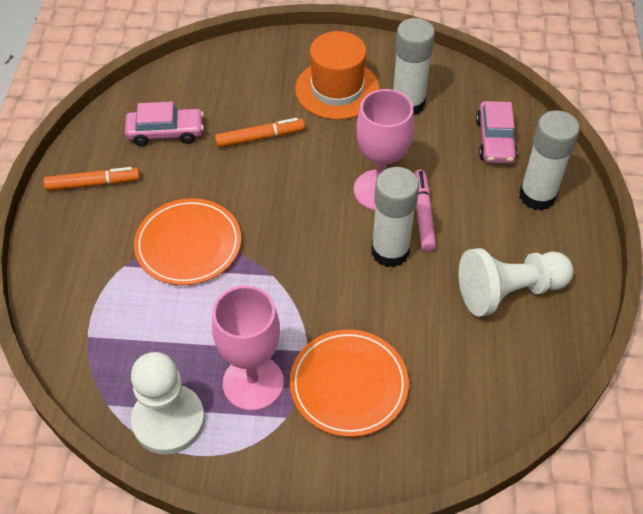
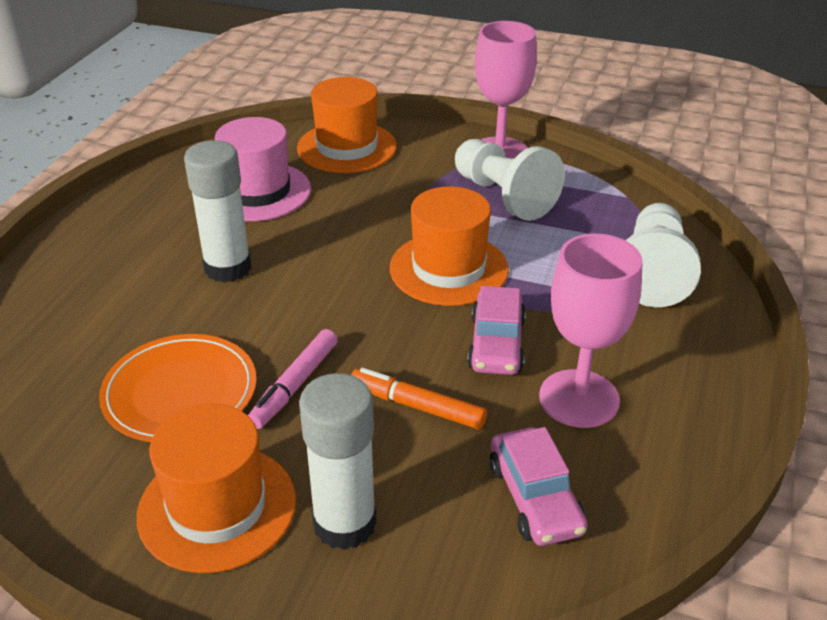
orange hat: [295,31,380,120] = 1 -> [137,404,296,573] [297,77,397,173] [390,186,509,306] = 3
orange marker: [43,167,140,191] [215,118,305,148] = 2 -> [351,368,487,429] = 1
orange plate: [134,198,241,285] [290,330,409,437] = 2 -> [99,334,257,442] = 1
pink hat: none = 0 -> [215,117,311,221] = 1
white glue stick: [371,167,419,267] [393,18,435,115] [519,110,580,211] = 3 -> [184,140,252,283] [299,373,377,550] = 2

